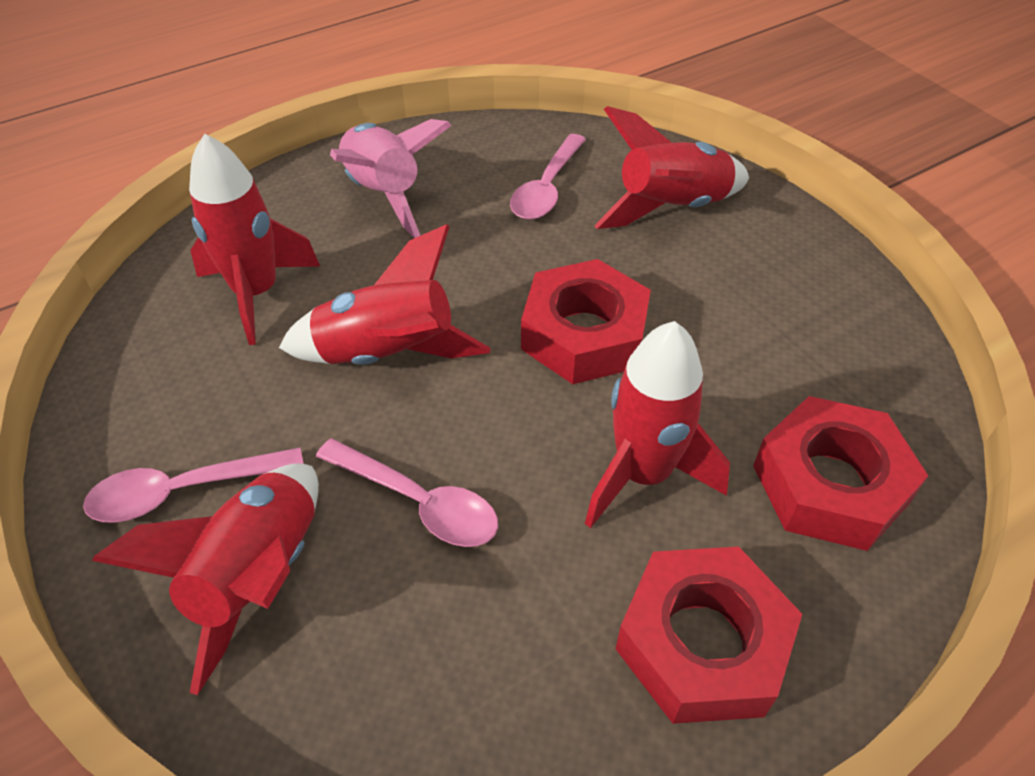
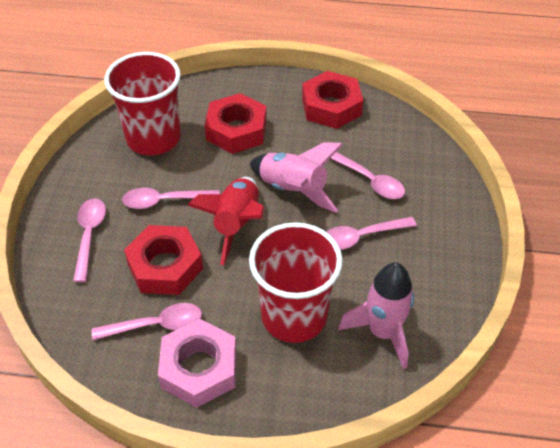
pink nut: none = 0 -> [158,319,236,408] = 1
pink rocket: [330,119,452,238] = 1 -> [250,142,343,213] [338,262,414,370] = 2
pink spoon: [83,447,304,523] [316,438,498,547] [510,134,586,220] = 3 -> [73,198,106,283] [92,303,202,340] [122,188,220,209] [326,217,417,250] [330,152,405,199] = 5
red cup: none = 0 -> [104,52,181,155] [249,222,343,343] = 2
red rocket: [92,463,319,695] [189,134,320,345] [279,224,490,365] [585,321,730,528] [594,106,749,229] = 5 -> [187,177,265,265] = 1

